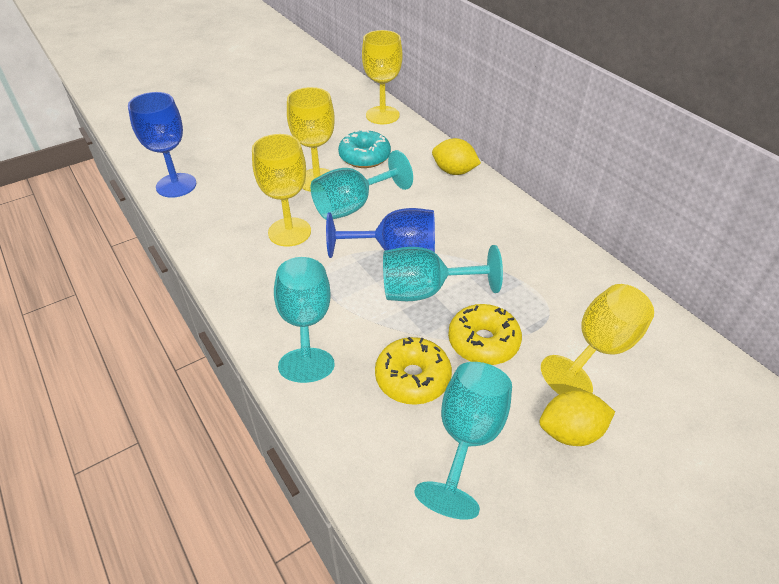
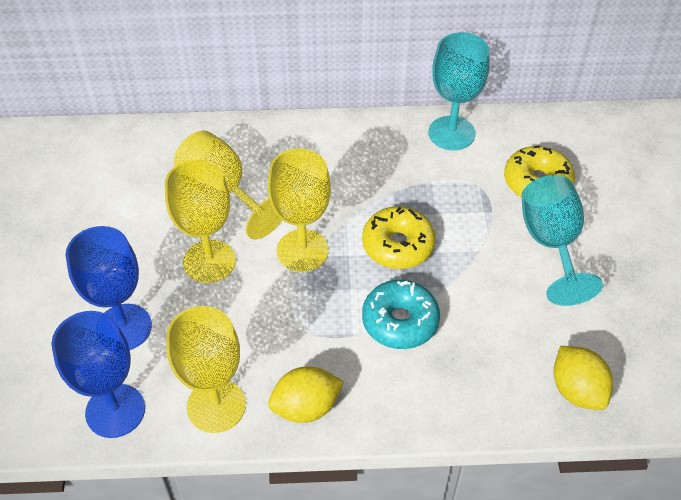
turquoise goblet: [274,257,335,383] [310,150,413,220] [383,245,503,301] [415,362,512,520] = 4 -> [429,32,490,150] [521,175,603,306] = 2

